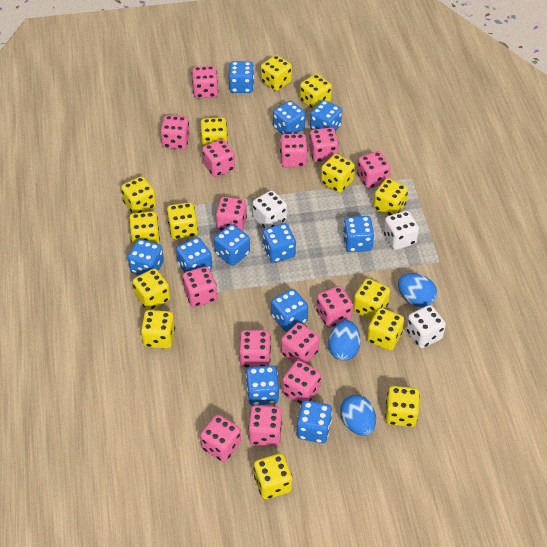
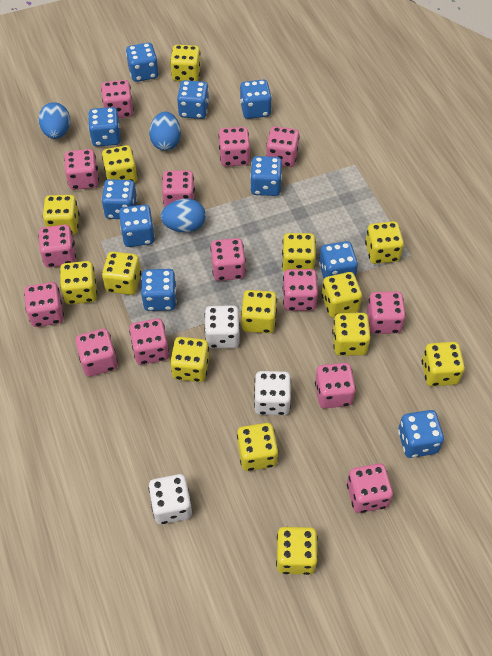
blue dice: [128,239,164,275] [176,237,212,272] [214,224,250,266] [229,61,254,93] [246,365,279,406] [263,223,296,263] [271,289,308,332] [273,101,305,135] [296,400,332,443] [310,100,342,131] [343,216,374,252] = 11 -> [88,107,121,147] [101,179,137,219] [119,205,155,247] [126,43,159,82] [141,269,177,311] [177,80,209,119] [240,80,272,119] [250,156,282,196] [319,241,358,278] [398,410,444,458] = 10

